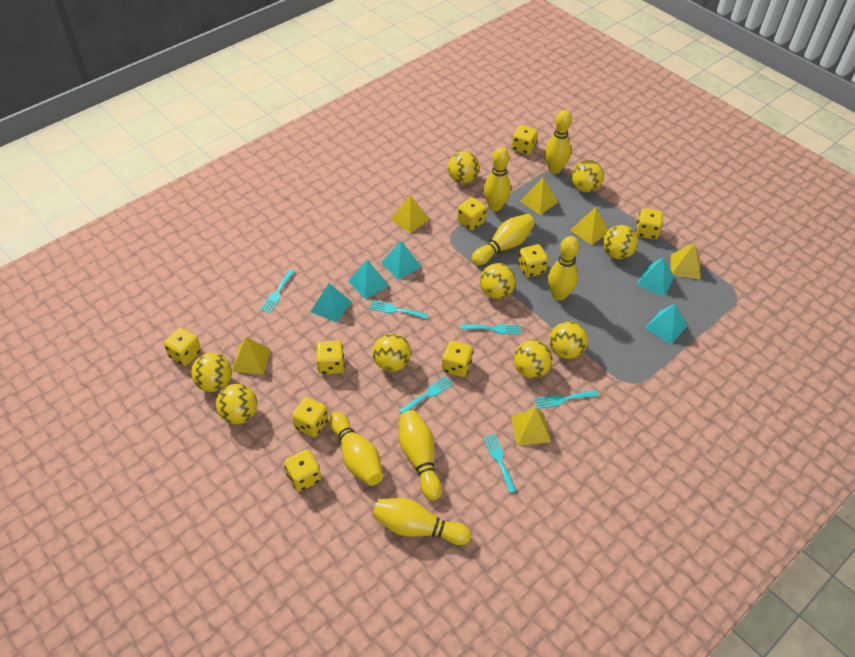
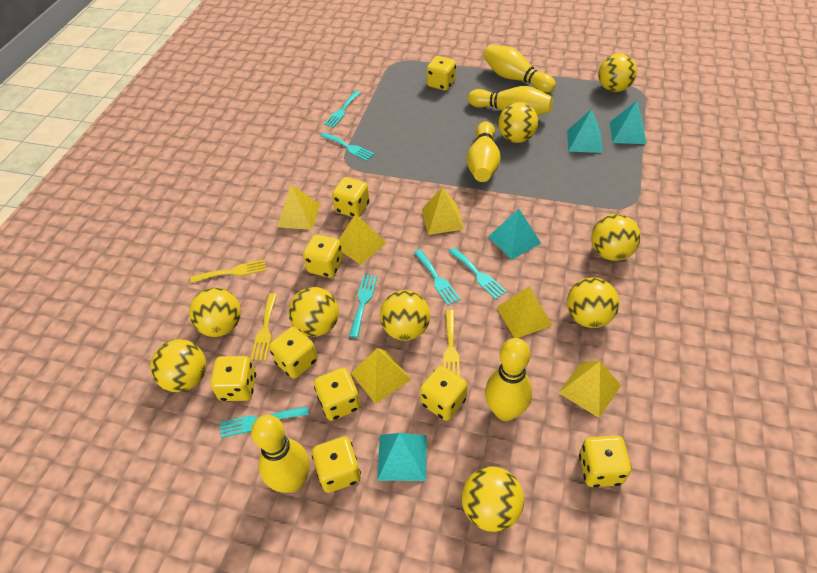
turquoise pyramid: [310,283,352,323] [348,259,389,299] [381,241,421,280] [636,257,674,296] [645,304,687,344] = 5 -> [377,433,426,481] [488,208,541,260] [567,109,603,153] [610,101,646,144] = 4
yellow bowling pin: [329,412,383,486] [372,498,471,545] [399,410,442,501] [472,214,535,265] [484,147,511,211] [545,110,572,174] [548,236,579,301] = 7 -> [251,415,310,493] [467,121,501,182] [468,86,553,116] [483,45,556,93] [485,338,532,421] = 5
yellow fork: none = 0 -> [191,260,266,283] [251,293,277,361] [443,310,460,376] = 3

